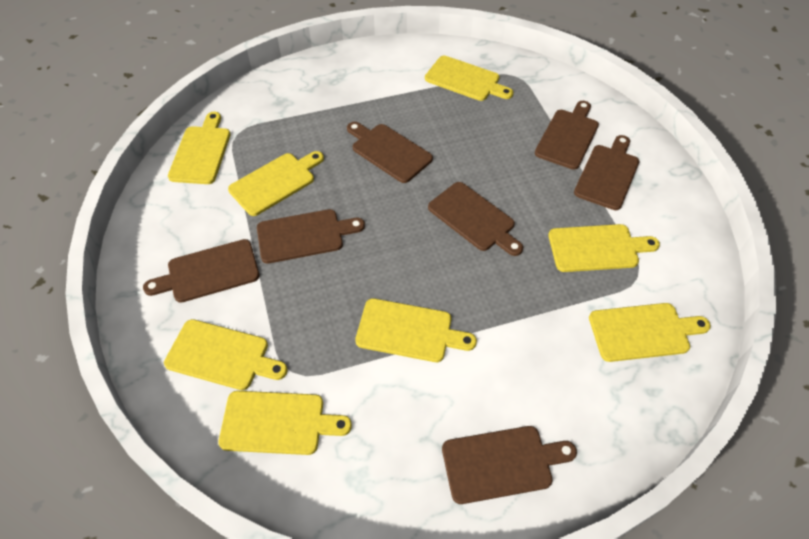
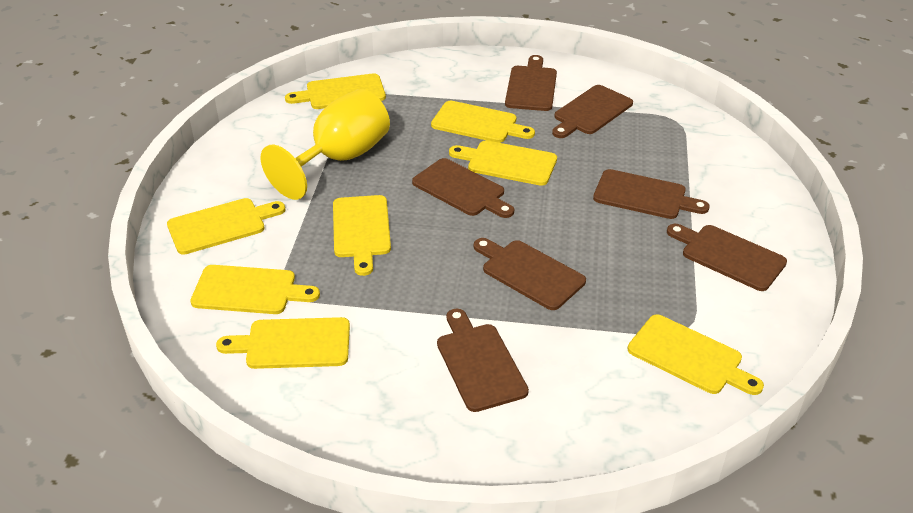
yellow goblet: none = 0 -> [261,89,390,200] = 1

